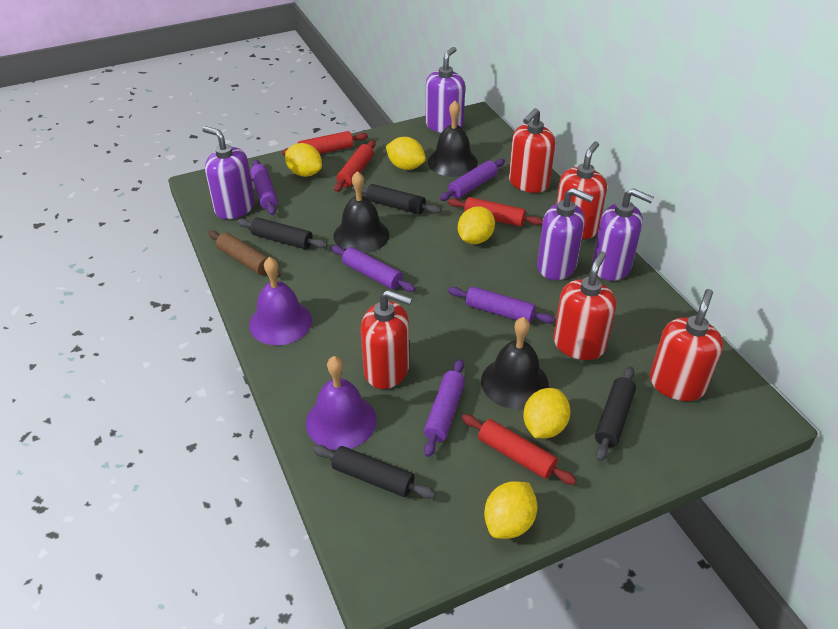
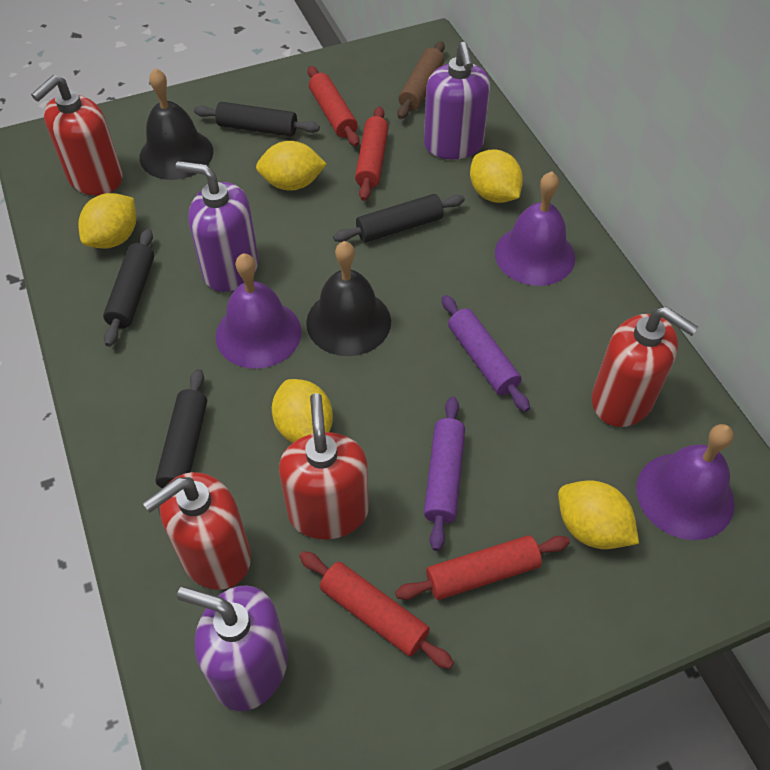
black bell: [334,171,389,253] [428,101,478,177] [481,317,549,409] = 3 -> [140,68,213,180] [306,241,391,356] = 2
purple bell: [249,257,312,345] [306,356,377,450] = 2 -> [216,253,302,369] [495,171,575,286] [636,424,735,540] = 3
purple rolling pin: [250,159,278,215] [331,245,416,292] [424,359,465,457] [440,159,505,201] [448,286,555,324] = 5 -> [424,397,465,551] [442,295,530,412] = 2
purple soap dispenser: [202,126,255,219] [426,47,465,133] [537,188,594,280] [592,188,654,281] = 4 -> [176,161,259,292] [177,585,288,711] [424,42,490,159] = 3
red soap dispenser: [361,290,412,389] [509,108,556,193] [553,251,617,360] [556,142,607,239] [650,289,723,401] = 5 -> [31,75,123,195] [142,472,251,590] [279,393,369,539] [592,307,698,427] = 4

